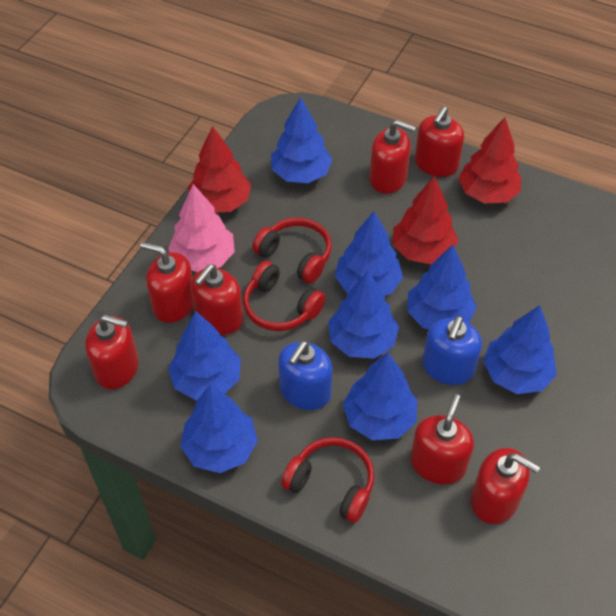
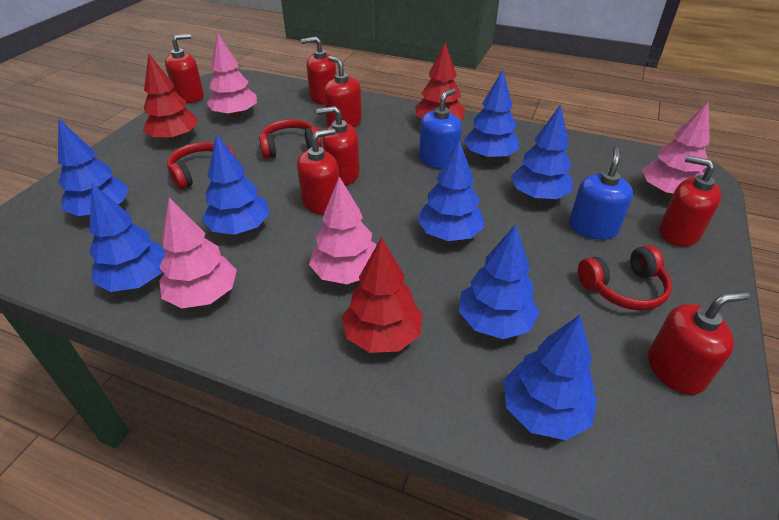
pink tree: [168,184,235,272] = 1 -> [159,198,237,308] [207,33,257,118] [309,177,377,284] [642,102,710,196] = 4

